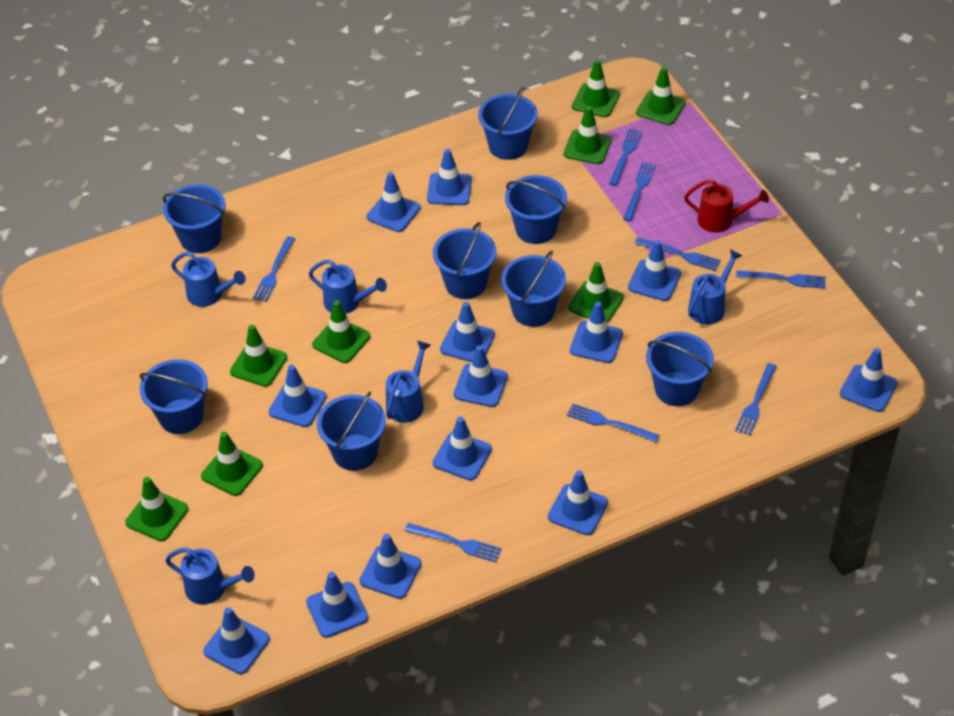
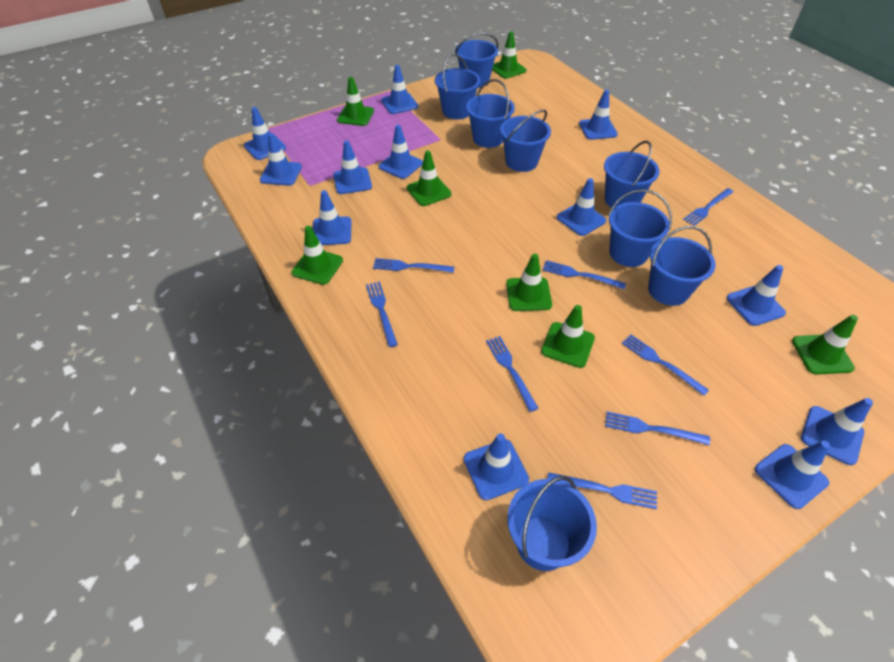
blue traffic cone: [203,607,270,674] [269,365,326,427] [306,572,368,638] [360,534,421,599] [367,172,420,232] [427,149,472,205] [433,417,492,481] [440,302,495,362] [454,345,508,407] [548,471,608,535] [570,302,623,363] [628,240,681,301] [840,348,898,412] = 13 -> [244,107,286,160] [260,133,302,186] [313,190,352,245] [333,141,372,194] [379,125,423,179] [381,65,418,114] [464,434,529,500] [557,178,606,236] [579,90,618,140] [727,265,786,326] [755,441,830,509] [801,398,873,465] = 12
blue watering can: [165,548,255,605] [171,252,246,307] [308,260,387,314] [386,341,431,423] [688,249,743,325] = 5 -> none = 0
green traffic cone: [125,477,188,541] [201,432,263,496] [230,325,287,387] [312,300,370,363] [564,106,612,164] [568,262,624,323] [572,60,620,117] [636,67,686,125] = 8 -> [291,226,343,285] [337,77,374,126] [407,151,452,206] [492,31,526,79] [506,254,552,311] [541,305,595,368] [792,315,858,375] = 7
red watering can: [684,179,769,233] = 1 -> none = 0

